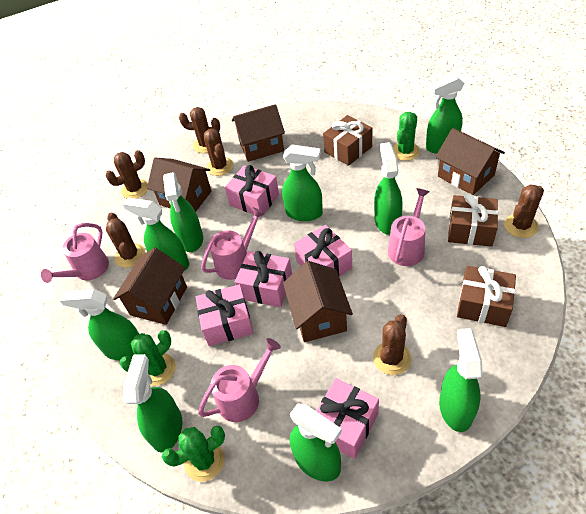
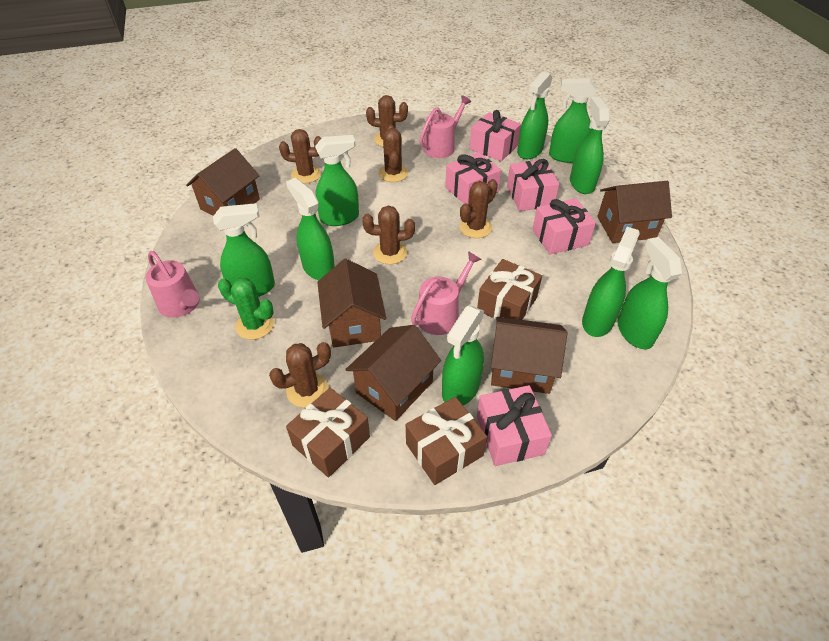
green cactus: [120,330,176,386] [162,426,225,482] [393,112,420,161] = 3 -> [218,278,274,340] = 1
pink watering can: [41,223,109,283] [198,338,281,422] [201,207,265,280] [388,188,430,266] = 4 -> [145,251,200,318] [411,251,482,335] [419,95,471,158] = 3

